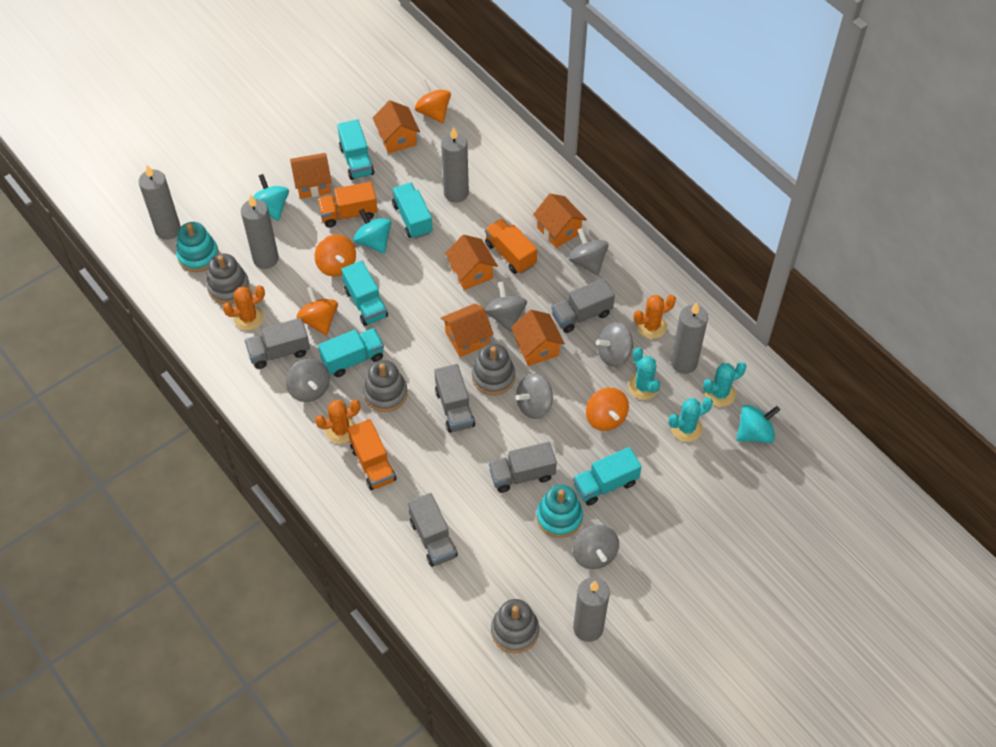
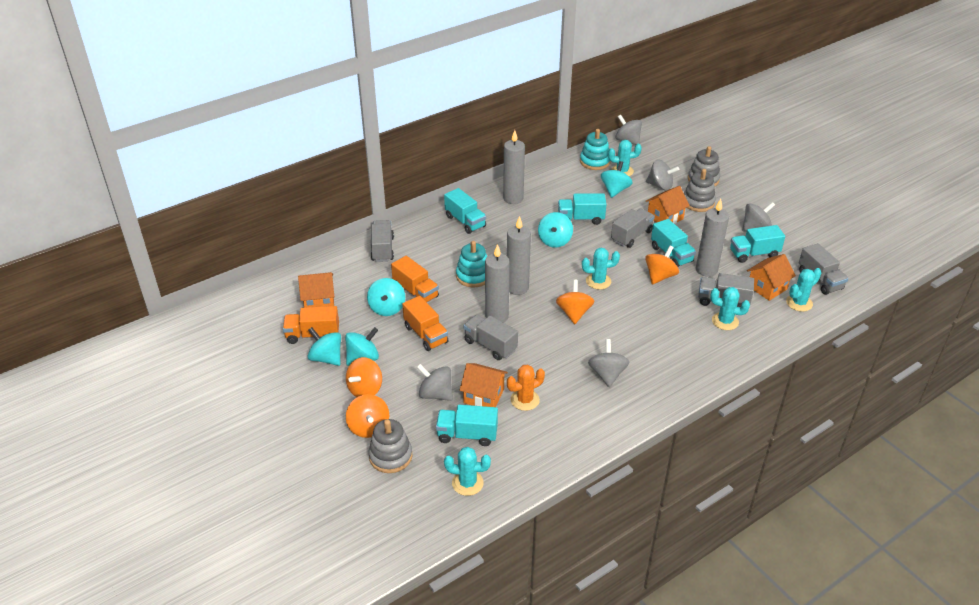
grey candle: [139,165,181,240] [241,195,279,269] [441,127,469,203] [573,577,610,642] [671,303,708,374] = 5 -> [485,244,510,323] [503,130,525,204] [507,216,531,295] [696,199,729,277] = 4
grey spinning top: [286,358,330,402] [485,281,527,332] [515,374,553,419] [569,228,609,275] [573,525,619,569] [596,322,634,367] = 6 -> [417,364,453,401] [588,339,629,387] [615,115,642,145] [646,160,679,190] [742,202,775,232] = 5
grey stacking toy: [206,253,250,304] [363,360,408,412] [472,343,515,395] [491,599,539,653] = 4 -> [368,419,413,473] [684,169,716,212] [688,146,720,186] = 3
orange cactus: [223,285,265,330] [315,400,360,444] [634,295,676,339] = 3 -> [507,365,545,411] = 1
orange house: [290,153,332,199] [373,100,420,154] [441,304,494,357] [445,235,498,290] [511,310,565,366] [533,194,587,248] = 6 -> [298,272,334,307] [460,363,508,407] [646,186,690,224] [747,254,796,301] = 4
turquoise cactus: [628,348,660,400] [669,397,713,442] [703,362,746,407] = 3 -> [444,447,491,496] [582,248,620,290] [608,140,642,176] [710,287,750,330] [786,268,821,312] = 5
turquoise spinning top: [253,174,289,221] [354,209,391,254] [736,405,780,443] = 3 -> [307,327,341,366] [345,327,379,366] [367,278,405,316] [538,212,573,248] [601,161,633,198] = 5

